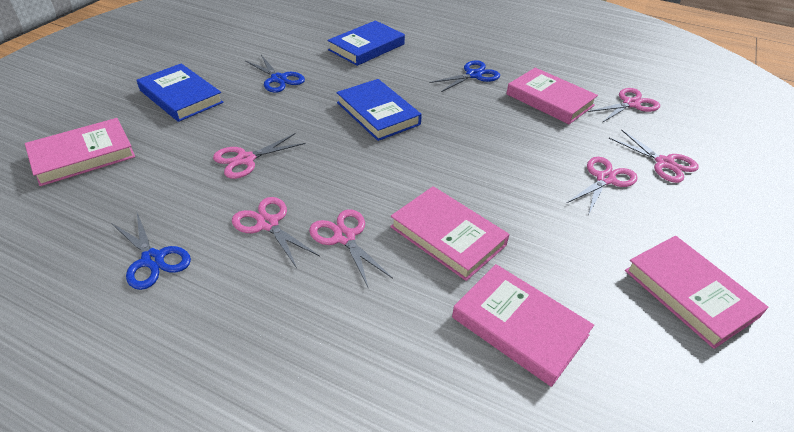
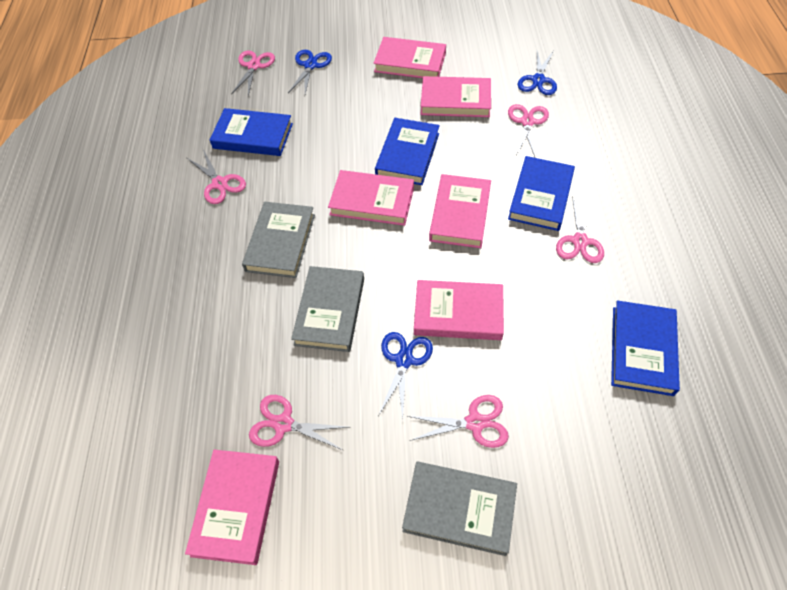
blue book: [137,63,223,122] [327,20,405,66] [336,79,422,141] = 3 -> [210,108,293,156] [375,118,440,185] [508,156,575,231] [611,300,680,396] = 4
grey book: none = 0 -> [242,202,315,278] [291,266,364,352] [402,461,517,556] = 3
pink book: [25,118,135,186] [390,186,509,281] [452,264,594,387] [506,68,598,124] [625,236,769,349] = 5 -> [185,450,279,565] [328,170,414,226] [373,37,446,78] [414,280,504,340] [420,76,491,117] [429,174,491,248] = 6

